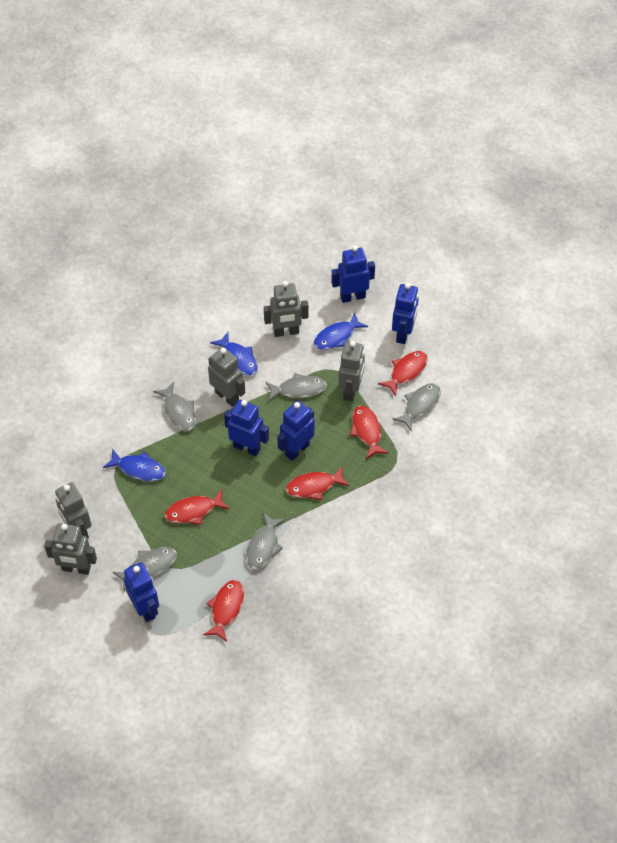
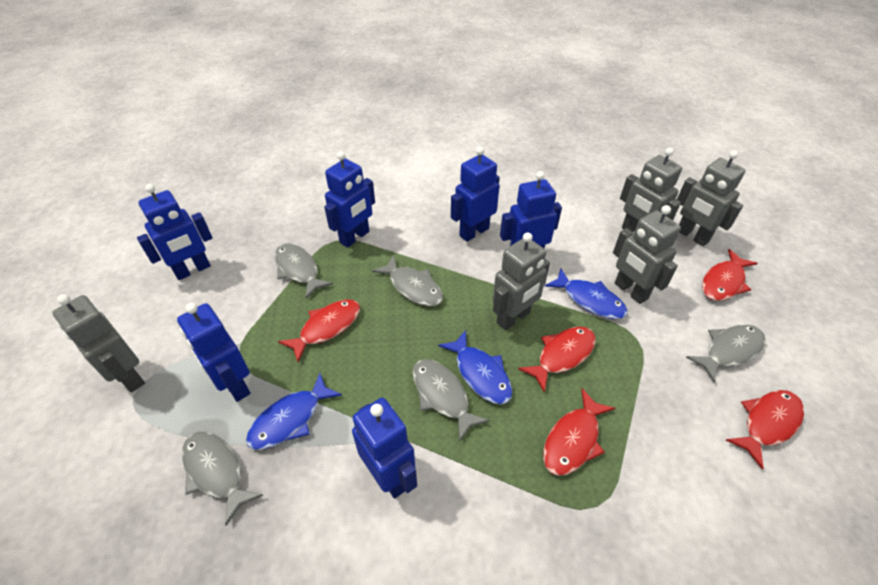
blue robot: [124,562,159,622] [224,400,269,456] [277,401,315,461] [331,246,375,303] [392,283,418,344] = 5 -> [137,184,212,280] [177,303,251,402] [324,152,375,248] [352,398,417,499] [451,147,500,242] [500,171,562,248] = 6

